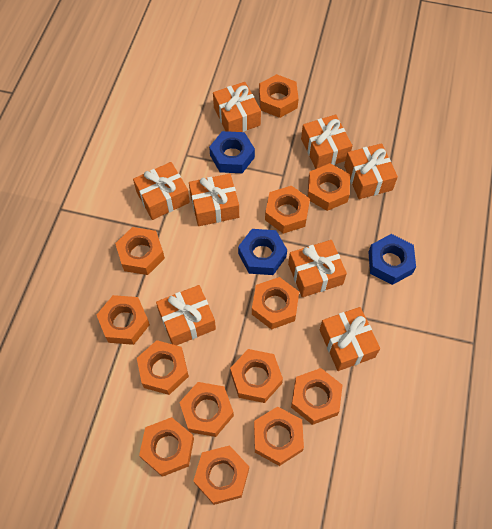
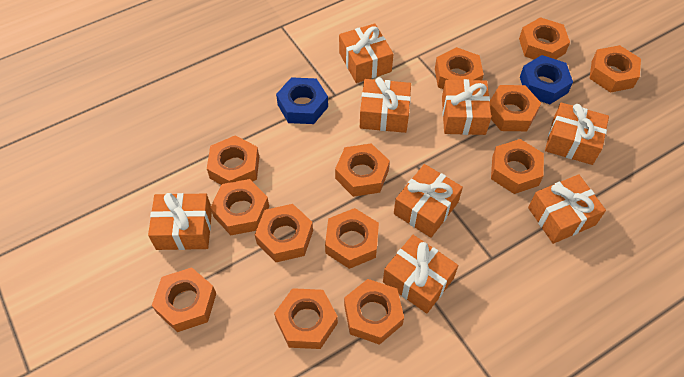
blue nut: [209,131,255,173] [238,229,287,275] [369,234,416,285] = 3 -> [276,77,328,124] [520,55,573,104] = 2

